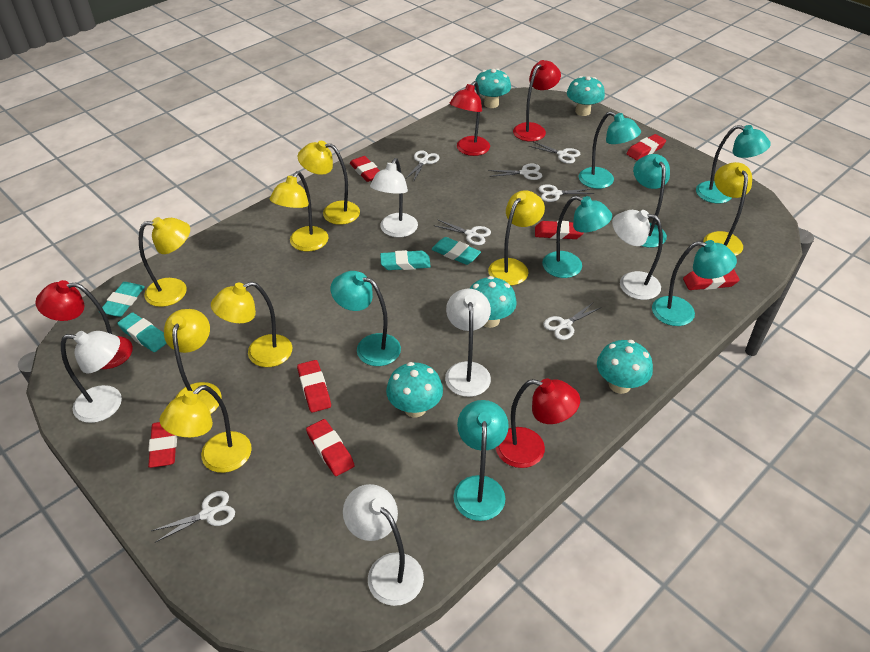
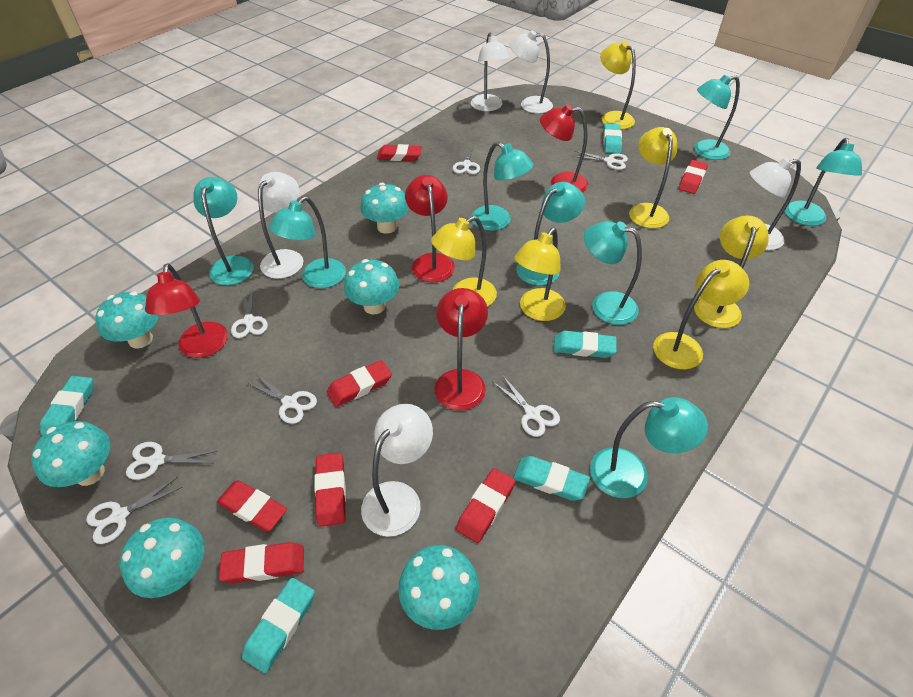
turquoise eraser: [102,282,145,317] [118,313,167,352] [380,250,431,270] [431,237,481,265] = 4 -> [40,376,93,435] [242,578,315,673] [514,456,590,501] [554,331,617,358] [603,123,622,154] = 5
turquoise lamp: [330,271,401,366] [453,400,509,521] [542,196,612,278] [578,111,641,189] [633,154,670,248] [652,240,737,326] [696,125,771,204] = 7 -> [193,177,254,285] [269,196,346,288] [471,141,533,231] [516,182,585,286] [584,221,642,325] [590,397,708,498] [694,75,740,160] [785,138,862,226] = 8
turquoise mushroom: [386,362,443,417] [470,276,517,328] [474,68,511,108] [567,76,605,116] [597,340,653,394] = 5 -> [31,421,110,487] [95,291,159,349] [120,518,204,598] [344,259,399,314] [360,183,409,234] [398,545,479,630] = 6
yellow lamp: [139,217,190,307] [159,385,252,473] [164,309,222,414] [211,282,292,367] [270,171,328,252] [298,141,360,225] [488,190,545,286] [703,162,752,256] = 8 -> [431,216,497,307] [514,228,566,321] [600,41,636,129] [629,127,677,228] [653,260,749,370] [694,215,769,328] = 6

